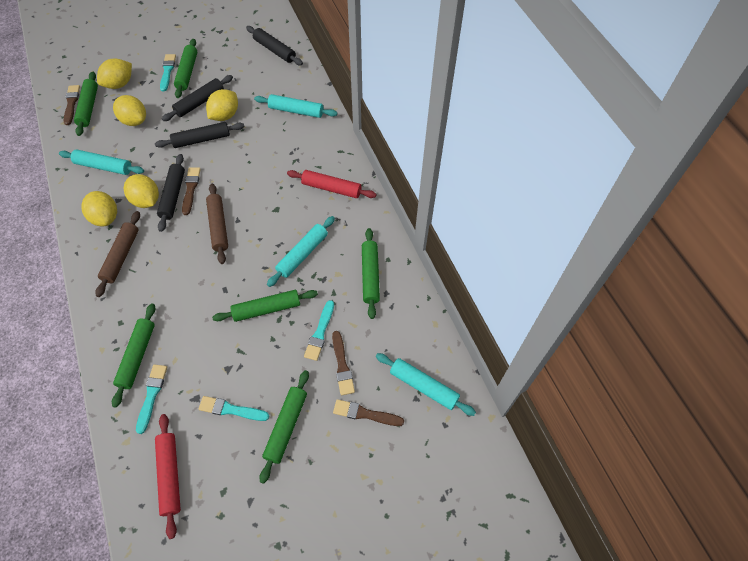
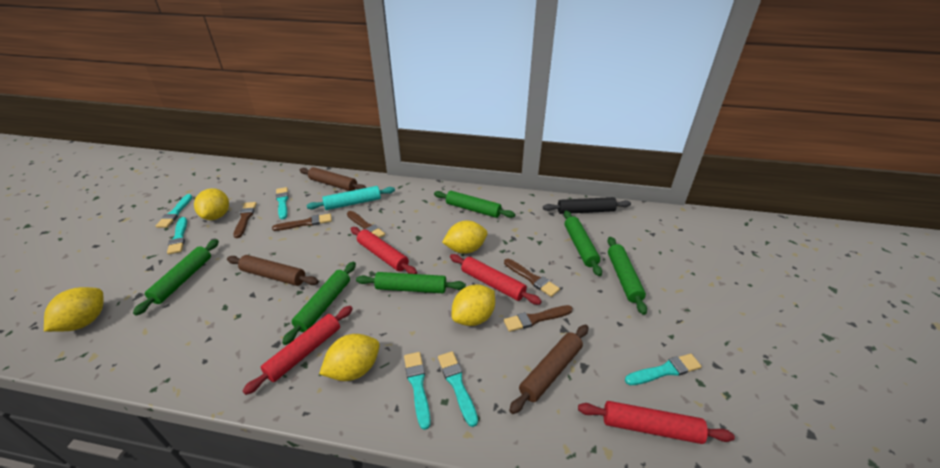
black rolling pin: [155,122,245,148] [157,154,185,232] [162,75,233,121] [246,26,303,66] = 4 -> [543,197,631,214] = 1
brown brush: [63,85,80,125] [182,167,201,215] [332,331,355,395] [333,399,404,426] = 4 -> [233,202,257,238] [272,214,332,231] [347,211,385,238] [504,259,560,297] [504,305,573,332] = 5
brown rolling pin: [95,211,140,297] [206,184,228,264] = 2 -> [227,255,319,286] [300,167,366,191] [509,325,588,414] = 3
red rolling pin: [155,414,181,539] [287,170,376,198] = 2 -> [243,306,353,395] [351,227,417,274] [450,254,542,305] [578,401,735,444] = 4
turquoise brush: [136,364,167,434] [160,54,176,92] [198,396,269,421] [304,300,334,361] = 4 -> [156,194,192,228] [167,217,187,255] [276,187,289,219] [404,352,431,430] [438,351,478,427] [625,354,702,385] = 6
turquoise rolling pin: [59,149,144,175] [254,94,337,118] [267,216,335,287] [376,353,476,416] = 4 -> [306,186,395,210] = 1

